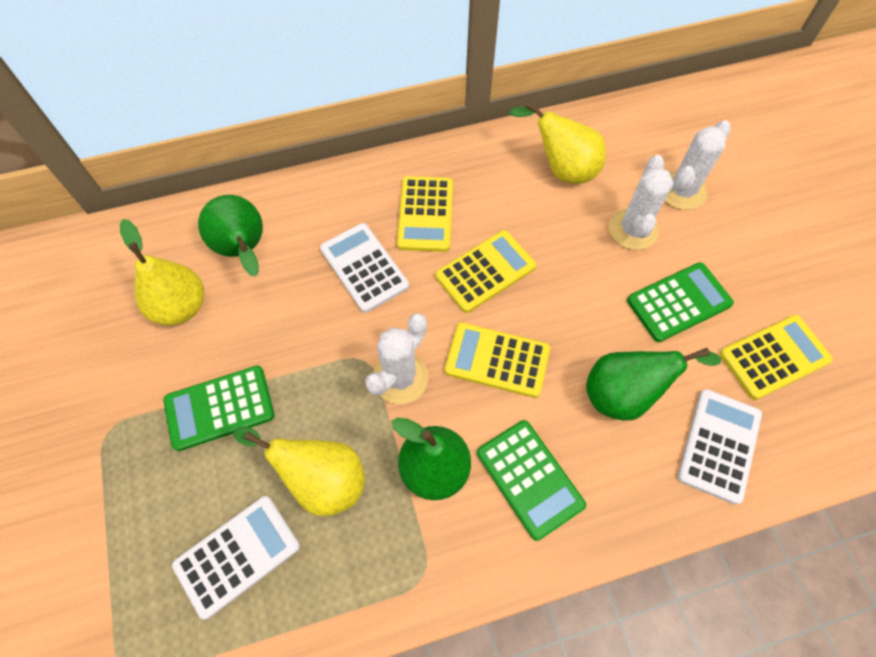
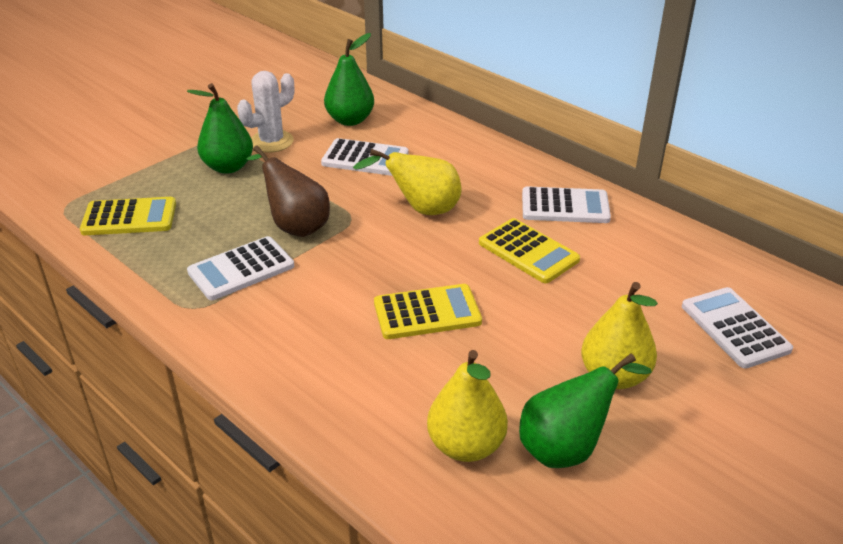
brown pear: none = 0 -> [246,146,330,237] = 1
green calculator: [163,366,275,451] [477,420,586,541] [627,262,734,342] = 3 -> none = 0
white cactus: [365,313,428,404] [609,155,674,250] [665,120,731,210] = 3 -> [237,71,294,153] = 1
white calculator: [172,496,300,619] [320,223,409,313] [678,389,762,505] = 3 -> [187,236,294,300] [321,138,409,176] [522,186,611,223] [682,287,793,368] = 4
yellow calculator: [397,176,453,252] [435,230,536,313] [445,322,550,398] [720,315,833,400] = 4 -> [80,197,176,235] [374,284,482,339] [479,218,580,283] = 3

